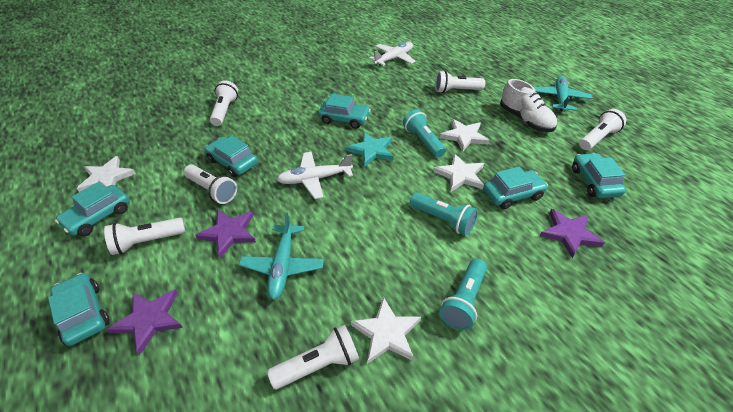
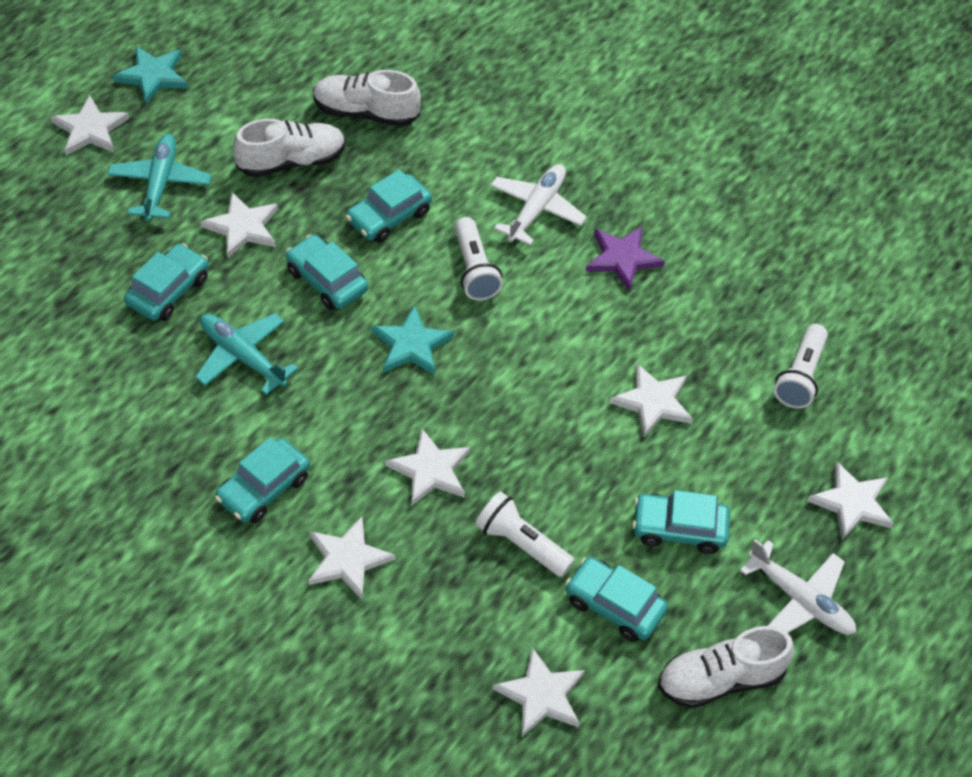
purple star: [107,289,183,355] [196,210,256,258] [540,209,605,258] = 3 -> [586,226,665,291] = 1
turquoise flashlight: [403,109,446,158] [410,192,478,236] [439,259,487,330] = 3 -> none = 0
turquoise star: [346,132,394,167] = 1 -> [113,46,188,104] [372,305,454,375] = 2
white flashlight: [104,218,185,255] [184,165,237,204] [210,81,238,126] [267,325,359,389] [435,71,485,93] [579,109,626,150] = 6 -> [455,217,503,301] [475,491,574,577] [774,324,828,409] = 3
white shoe: [500,79,557,132] = 1 -> [233,119,346,177] [313,70,421,127] [658,626,794,708] = 3
white star: [77,156,136,192] [351,297,421,364] [433,154,484,192] [440,119,489,152] = 4 -> [51,95,129,155] [200,192,278,258] [308,517,395,599] [385,429,470,506] [493,647,585,736] [610,364,693,437] [807,461,894,540] = 7

